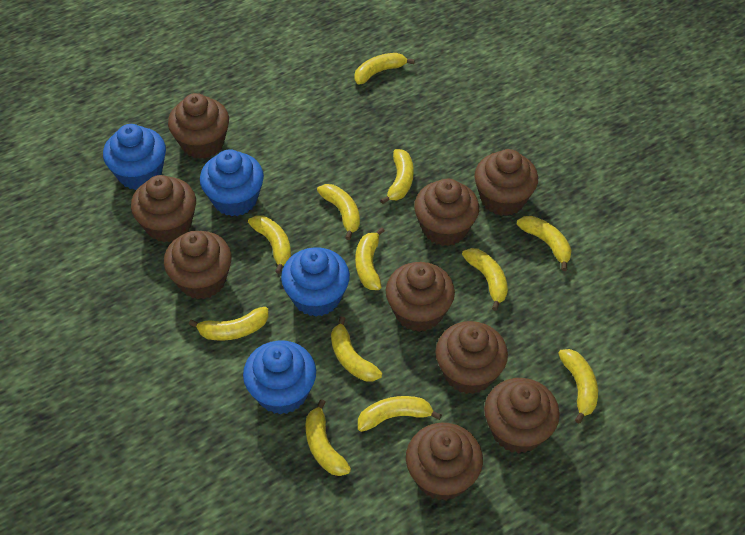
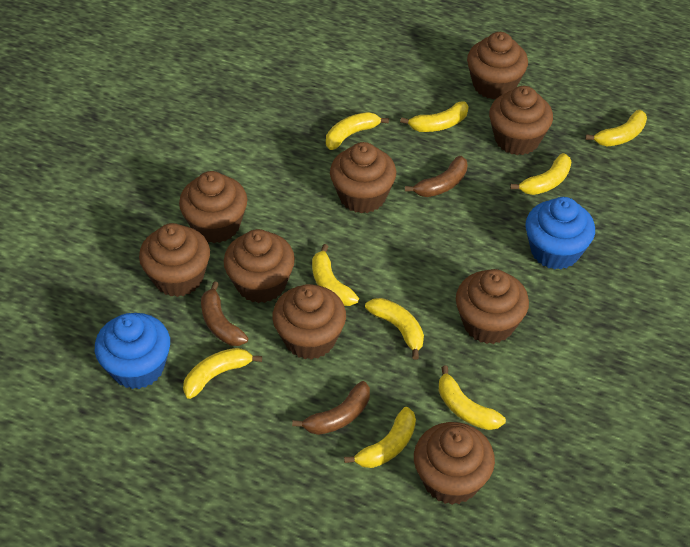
blue cupcake: [103,124,166,190] [200,149,264,216] [243,340,316,415] [281,247,350,317] = 4 -> [95,313,170,389] [525,197,595,270] = 2
brown banana: none = 0 -> [201,281,248,346] [292,381,370,435] [405,156,468,197] = 3
yellow banana: [189,307,268,341] [248,215,291,274] [305,399,351,476] [317,184,360,240] [331,316,382,381] [354,53,415,84] [355,227,384,290] [358,396,442,432] [380,149,414,204] [462,248,508,311] [517,216,571,271] [558,349,598,423] = 12 -> [183,348,262,399] [312,244,359,306] [326,112,389,150] [344,407,416,468] [365,298,424,360] [400,102,469,132] [439,366,506,430] [510,153,572,195] [586,110,647,146] = 9

